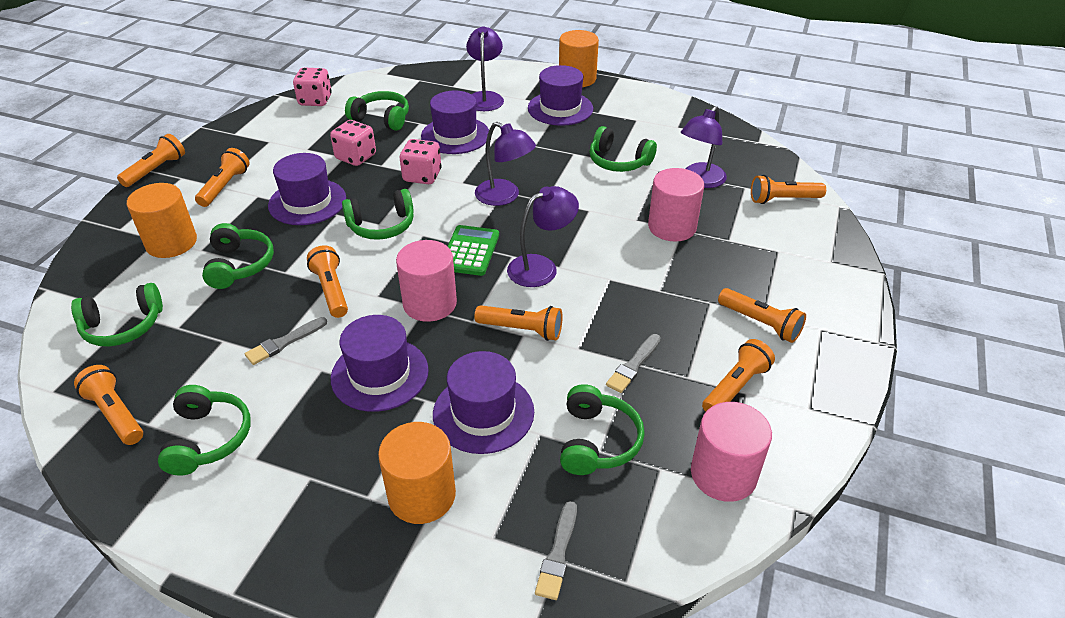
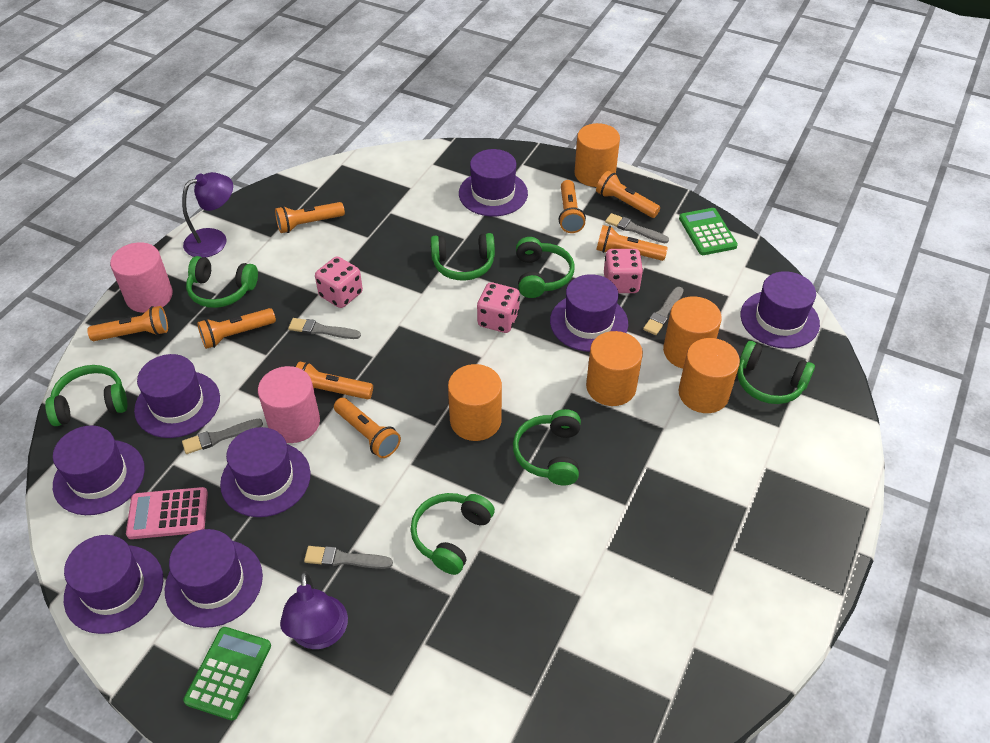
green calculator: [448,225,499,276] = 1 -> [183,627,271,720] [679,208,738,255] = 2
grey brush: [245,317,327,365] [535,501,577,600] [606,334,661,393] = 3 -> [182,419,263,454] [288,318,361,339] [304,546,393,569] [605,213,669,243] [643,287,684,335] = 5
orange cylinder: [127,183,197,258] [378,422,456,524] [559,30,599,87] = 3 -> [448,364,502,441] [574,123,620,187] [586,331,643,406] [663,296,722,369] [678,338,740,413] = 5
pink calculator: none = 0 -> [126,487,208,539] = 1
pink cylinder: [396,240,457,322] [648,168,704,242] [691,402,772,502] = 3 -> [110,242,173,313] [258,366,320,443] = 2
purple hat: [268,153,346,225] [331,315,429,412] [421,91,489,154] [433,351,534,454] [528,65,593,126] = 5 -> [53,425,145,515] [64,535,163,634] [134,354,220,438] [165,529,263,628] [220,427,311,517] [459,149,528,216] [550,274,628,352] [741,271,820,349] = 8
purple lamp: [466,26,504,111] [475,122,536,206] [507,186,579,287] [681,106,727,188] = 4 -> [182,172,233,258] [280,571,348,649] = 2

